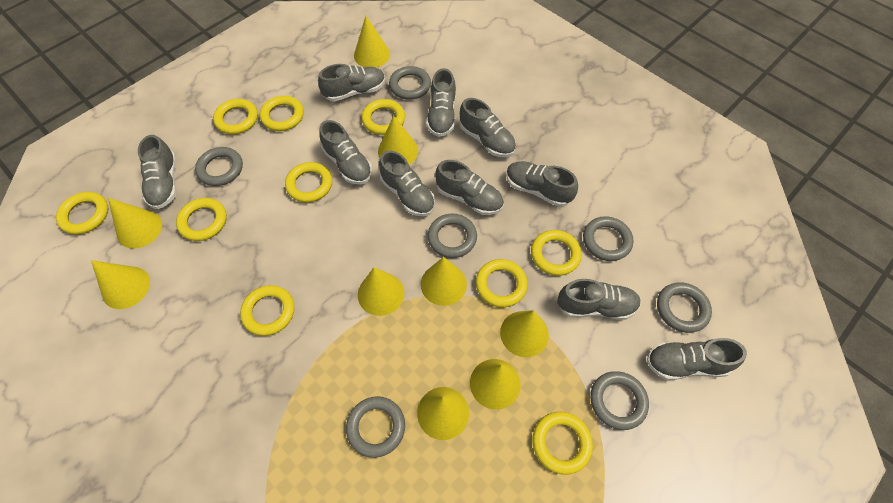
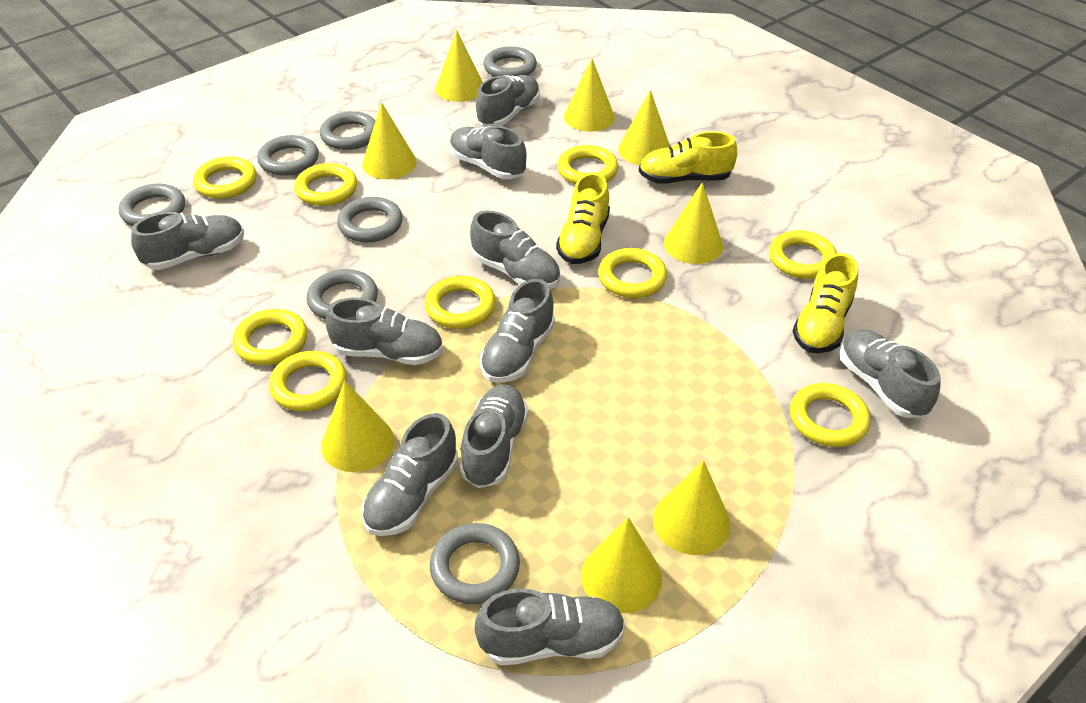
yellow cone: [91,260,150,309] [108,198,162,249] [354,16,390,67] [358,267,404,316] [378,115,418,164] [417,387,469,440] [421,257,467,306] [470,359,521,410] [500,310,549,357] = 9 -> [321,380,394,472] [362,102,417,179] [436,30,483,102] [564,58,615,132] [581,517,662,613] [618,90,670,165] [653,460,731,555] [664,182,723,264] = 8
yellow ring: [56,192,108,234] [176,198,227,241] [213,99,258,134] [240,285,294,336] [260,96,304,131] [285,162,332,203] [361,99,405,135] [476,259,528,307] [531,230,582,276] [533,412,593,475] = 10 -> [193,156,256,199] [232,309,307,365] [269,351,347,411] [294,163,357,206] [425,276,496,329] [557,145,618,184] [598,248,667,298] [769,230,837,279] [790,383,870,447] = 9
yellow shoe: none = 0 -> [556,173,610,264] [639,131,737,184] [793,253,858,353] = 3

